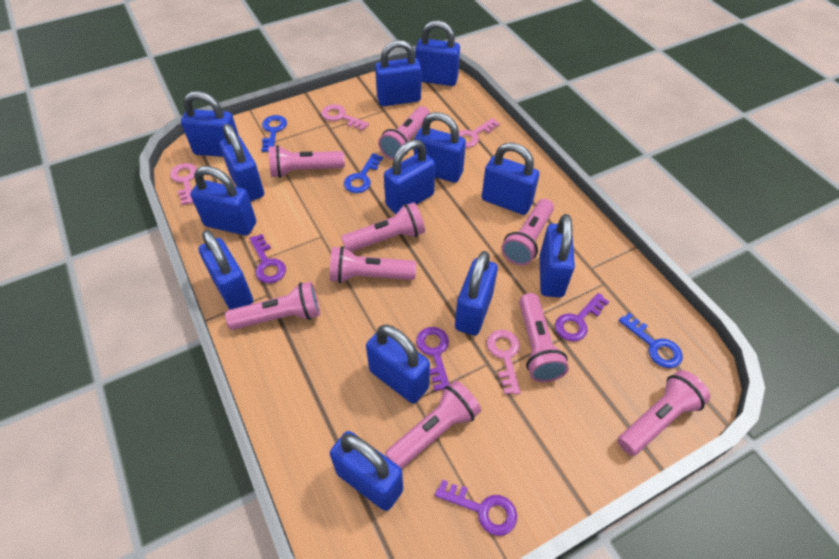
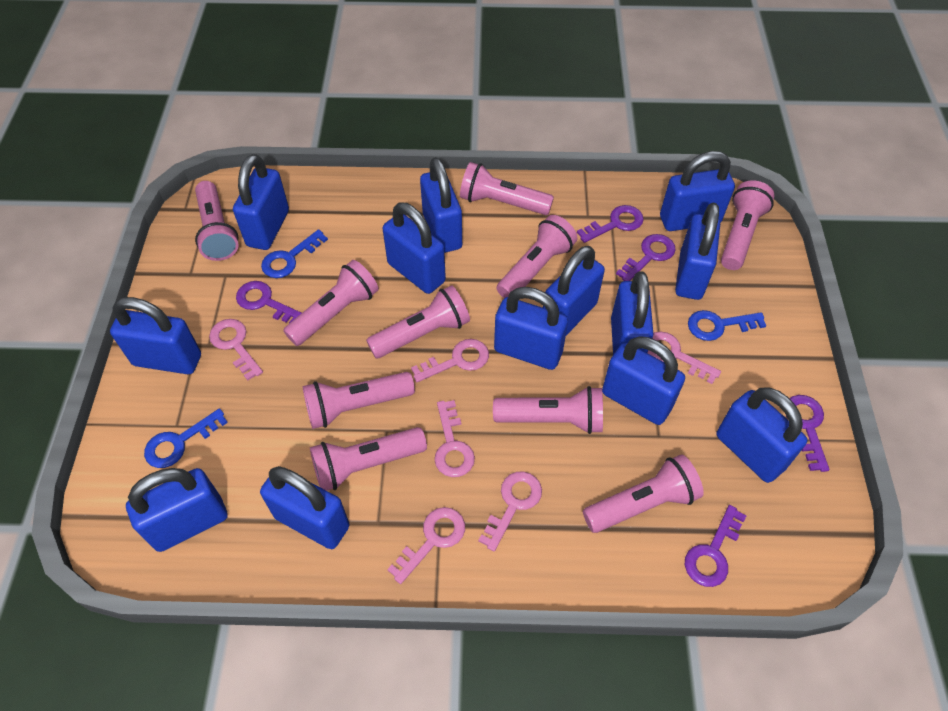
pink flashlight: [225,281,320,330] [269,145,345,178] [330,246,416,283] [341,202,425,252] [378,106,430,160] [385,380,481,469] [501,199,554,266] [519,293,569,382] [618,370,710,456] = 9 -> [195,181,239,261] [283,260,379,346] [303,372,415,429] [310,427,427,491] [366,285,470,358] [460,162,554,215] [493,386,603,434] [497,215,577,298] [583,454,704,533] [721,180,774,270] = 10
pink key: [170,163,197,205] [321,104,369,131] [459,118,500,148] [487,330,521,395] = 4 -> [209,319,263,381] [387,507,465,584] [411,339,489,382] [434,400,475,477] [478,471,542,552] [648,332,721,384] = 6
purple key: [249,234,286,283] [416,327,449,391] [435,480,517,536] [555,293,609,342] = 4 -> [236,281,301,323] [577,205,644,243] [616,234,676,281] [685,505,747,587] [786,395,830,472] = 5

